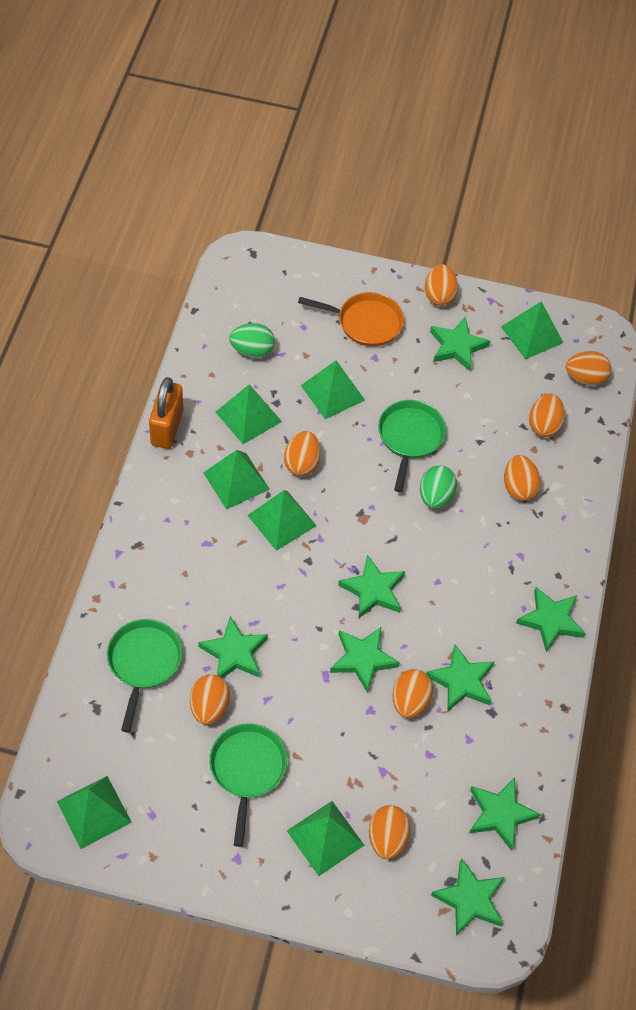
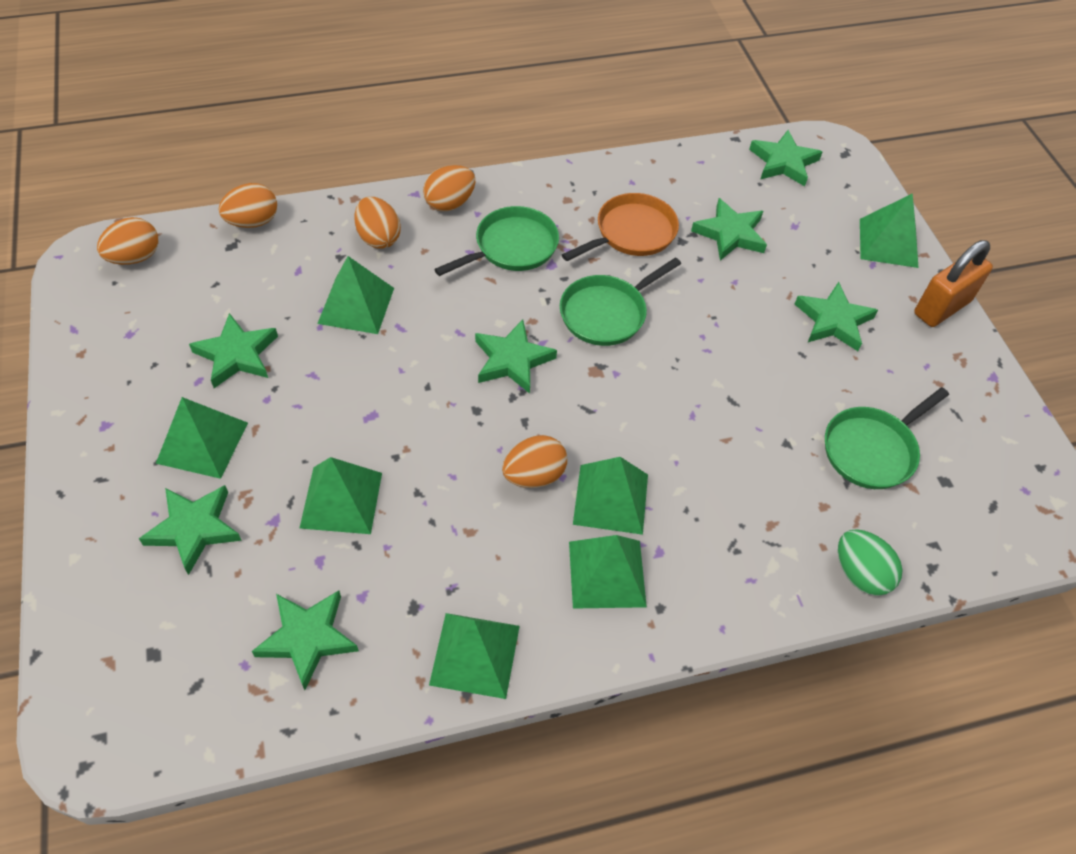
green egg: [229,323,275,358] [420,465,457,509] = 2 -> [838,529,902,596] = 1
green star: [198,616,268,678] [330,627,400,693] [338,555,405,618] [426,645,495,711] [430,317,490,371] [431,858,505,936] [469,777,541,851] [516,587,585,652] = 8 -> [139,485,242,575] [189,313,278,388] [252,591,359,690] [475,319,557,394] [691,198,767,261] [749,130,822,186] [795,282,878,351] = 7
orange egg: [190,674,230,725] [284,431,320,476] [369,805,410,859] [392,669,433,718] [425,264,458,306] [504,455,541,501] [529,394,565,437] [566,351,612,386] = 8 -> [97,217,158,265] [219,183,277,228] [354,197,401,248] [423,165,475,211] [502,435,567,488] = 5

